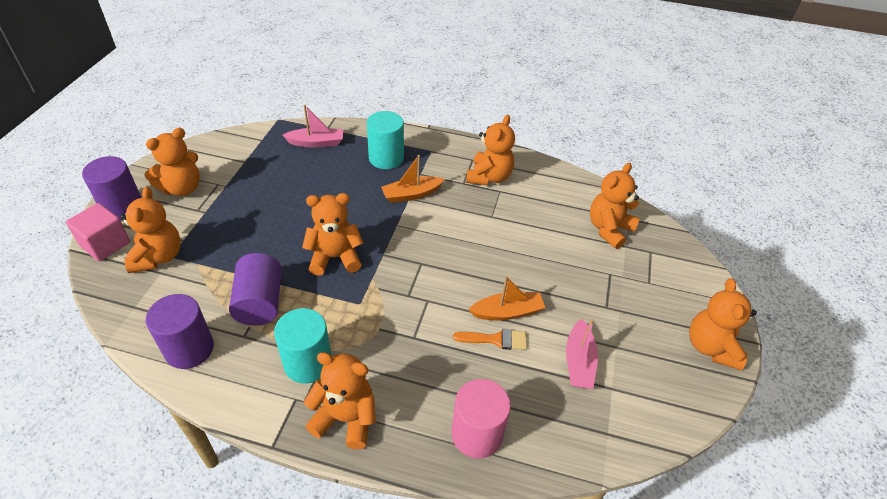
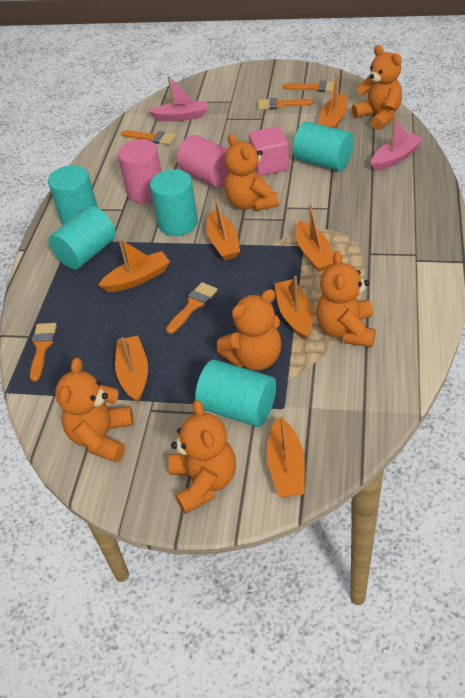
orange boat: [381,155,445,203] [468,276,545,320] = 2 -> [98,238,170,292] [115,336,148,402] [206,194,240,260] [267,416,305,497] [274,276,313,340] [296,204,334,272] [318,73,348,128] = 7
orange brush: [453,329,527,350] = 1 -> [30,323,57,382] [122,130,176,145] [166,282,218,334] [258,98,314,110] [283,81,338,92] = 5
orange teddy bear: [120,187,181,273] [145,128,200,196] [302,193,363,276] [304,352,376,449] [466,115,515,185] [590,163,640,249] [689,278,757,370] = 7 -> [55,358,134,463] [169,400,236,514] [217,289,282,370] [224,134,279,211] [316,251,376,347] [352,45,402,130] = 6
pink cylinder: [452,379,511,458] = 1 -> [118,139,162,203] [177,135,229,188] = 2
purple cylinder: [82,156,142,220] [146,294,214,369] [229,253,282,326] = 3 -> none = 0
turquoise cylinder: [274,308,332,384] [367,111,404,169] = 2 -> [48,165,98,225] [49,206,116,270] [150,169,198,236] [195,360,276,427] [293,122,354,171] = 5

